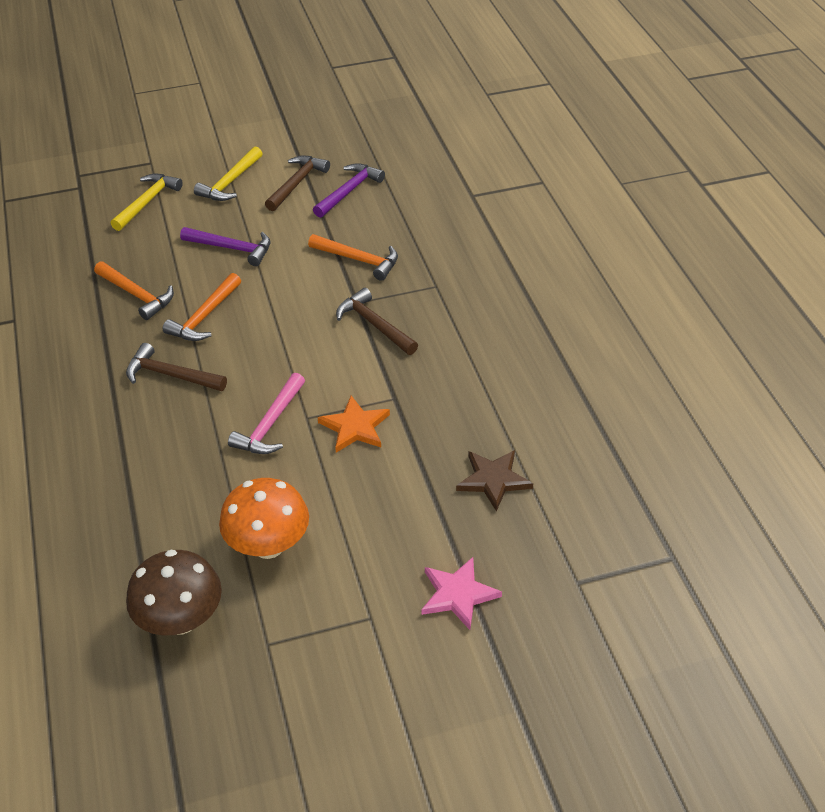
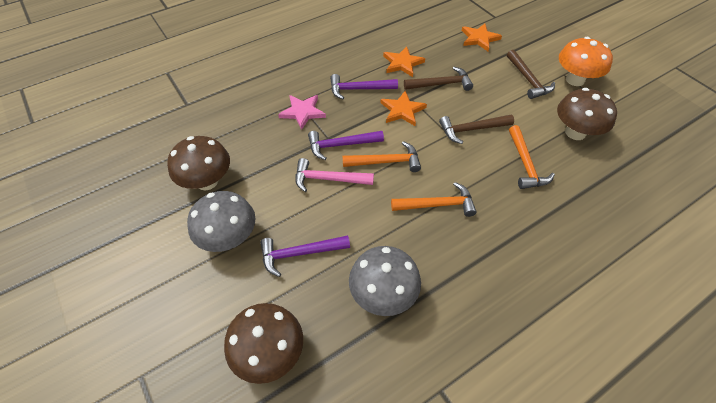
brown mushroom: [126,550,222,635] = 1 -> [167,136,230,190] [224,303,303,384] [557,88,617,140] = 3
brown star: [456,450,533,512] = 1 -> none = 0
grey mushroom: none = 0 -> [187,191,256,252] [349,246,421,316] = 2
orange star: [318,395,390,453] = 1 -> [381,91,427,126] [383,46,425,77] [462,24,502,51] = 3
purple hammer: [180,227,270,266] [313,163,385,218] = 2 -> [260,235,350,277] [308,131,384,160] [330,74,398,100] = 3
yellow hammer: [111,173,183,231] [194,146,263,201] = 2 -> none = 0

